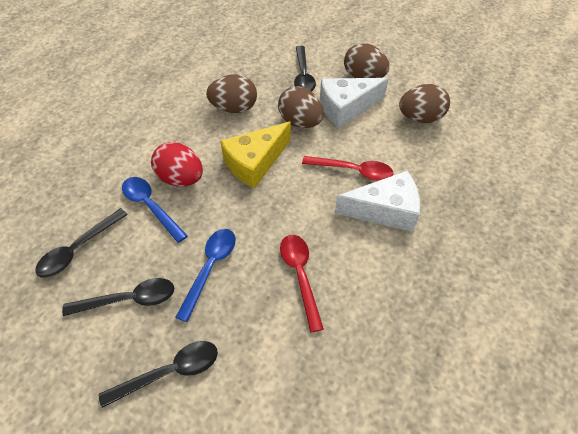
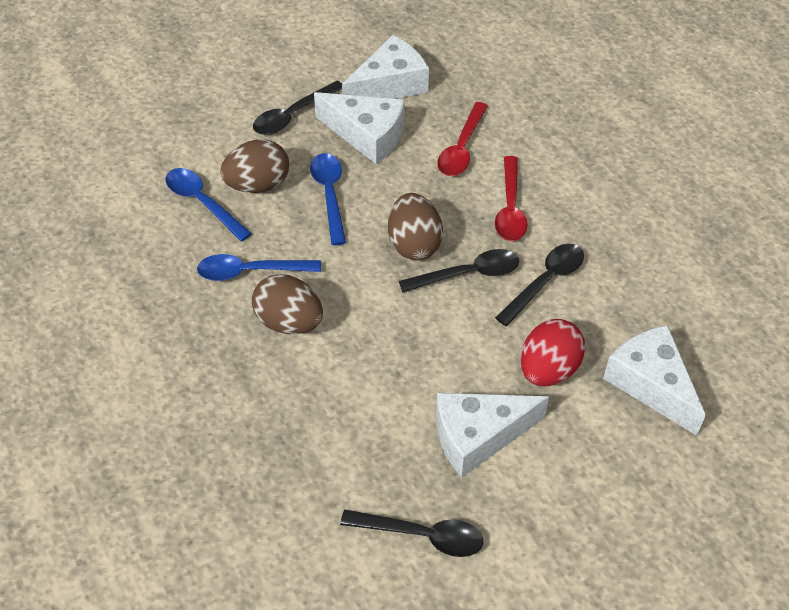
blue spoon: [122,177,188,243] [175,229,236,322] = 2 -> [166,168,252,241] [197,254,321,281] [310,153,346,245] = 3
brown egg: [206,75,257,113] [278,86,324,128] [344,43,389,78] [399,84,450,123] = 4 -> [220,140,289,193] [252,274,323,334] [388,193,443,260] = 3
white cheese: [320,78,389,128] [335,170,420,232] = 2 -> [314,92,405,164] [342,35,429,99] [436,393,549,478] [603,325,706,436] = 4
yellow cheese: [220,122,291,189] = 1 -> none = 0

